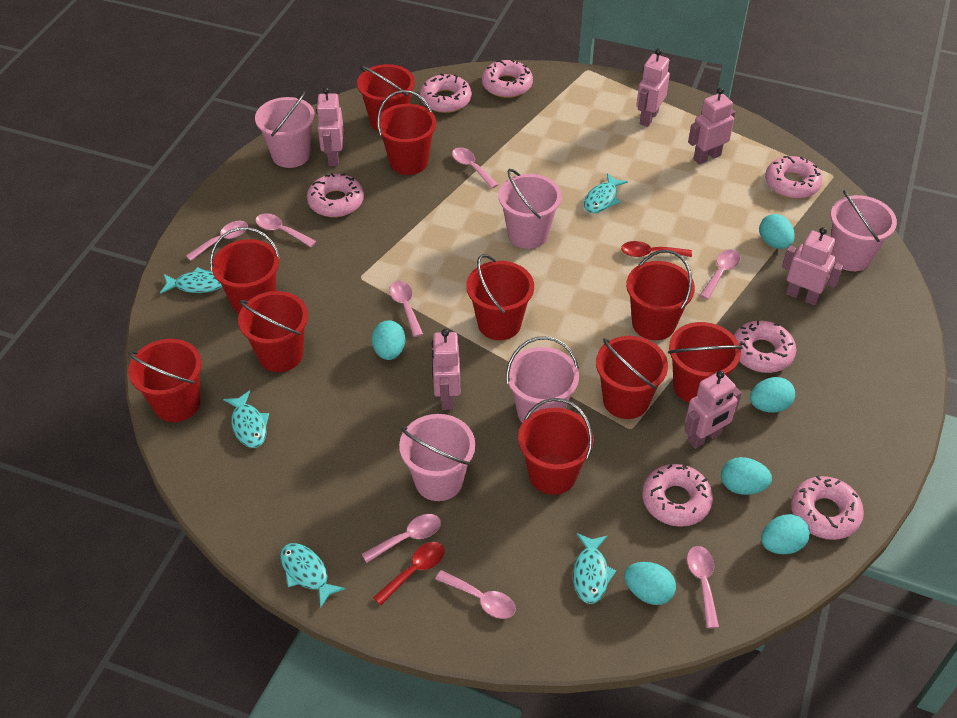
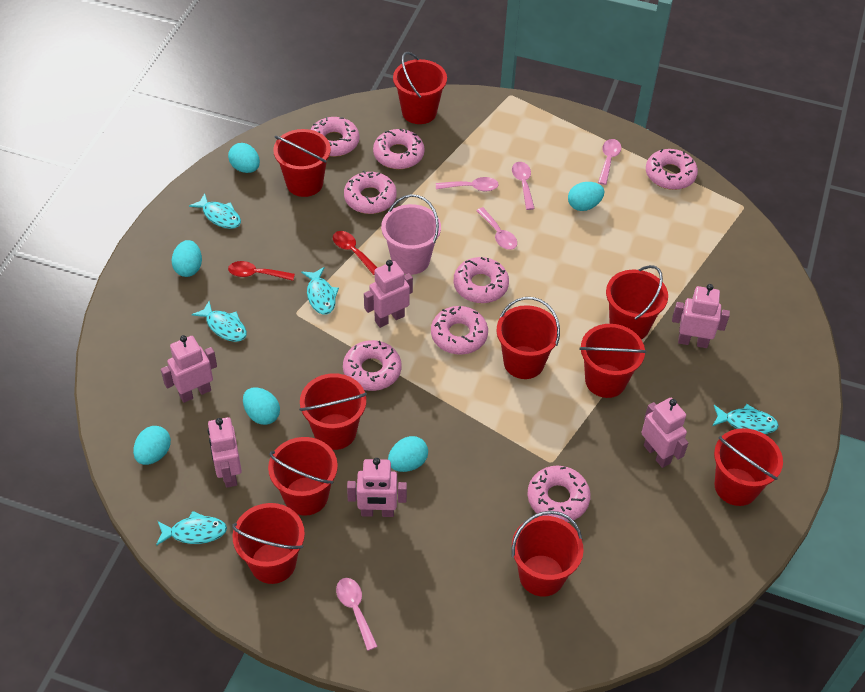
pink bucket: [255,92,315,168] [399,414,475,501] [498,169,562,249] [506,336,579,423] [831,190,897,271] = 5 -> [381,194,441,275] = 1
pink donut: [307,173,364,217] [420,73,472,113] [482,59,533,98] [642,464,713,527] [734,320,796,373] [765,156,822,199] [791,476,864,540] = 7 -> [310,117,359,157] [343,340,401,391] [344,171,397,214] [373,128,425,169] [431,306,488,355] [453,257,509,303] [528,465,591,522] [646,149,698,190] = 8
pink spoon: [186,221,248,261] [256,213,316,247] [362,514,441,563] [389,281,423,337] [435,570,516,619] [452,147,498,189] [687,546,719,628] [700,249,740,299] = 8 -> [336,578,378,651] [436,177,499,192] [476,207,517,250] [512,162,535,210] [598,139,621,185] = 5

